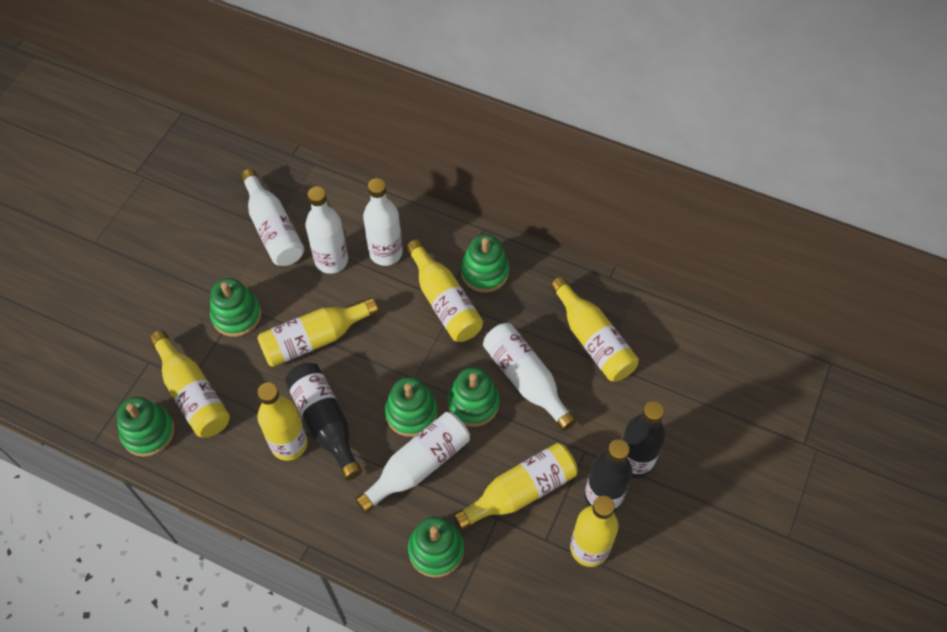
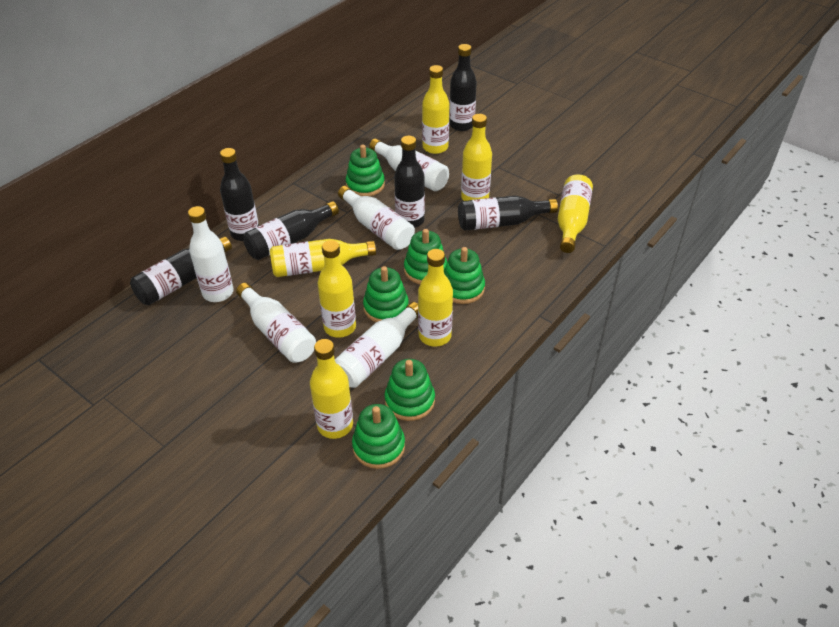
black bottle: [285,363,362,480] [584,439,632,512] [622,401,665,478] = 3 -> [130,236,232,305] [220,148,259,241] [243,201,339,260] [394,136,425,228] [449,44,477,131] [458,196,558,230] = 6

